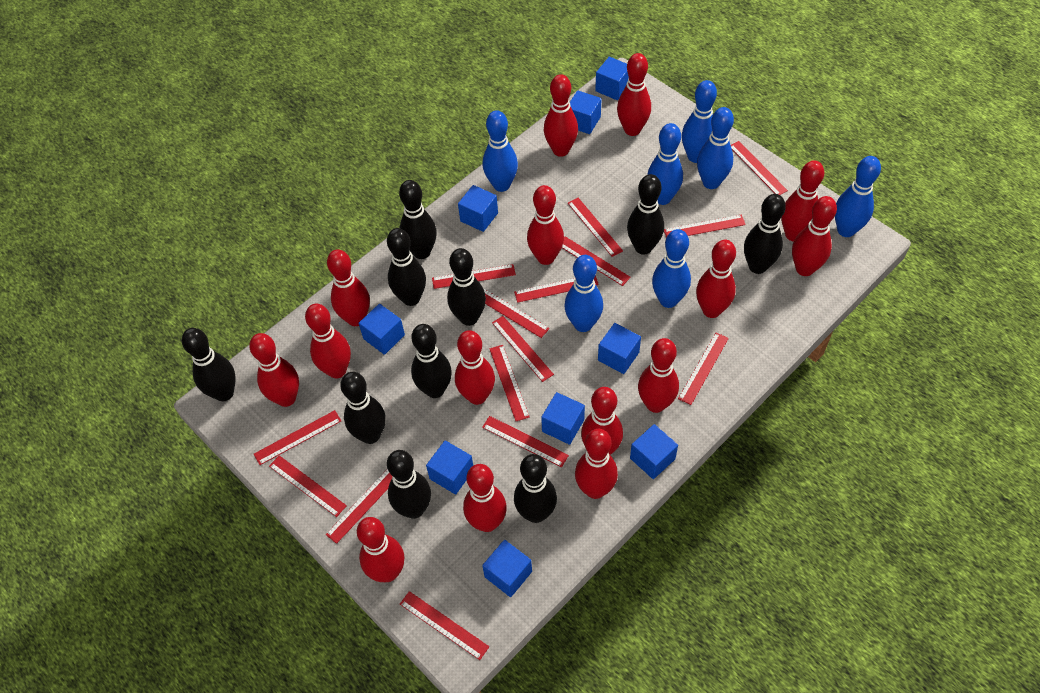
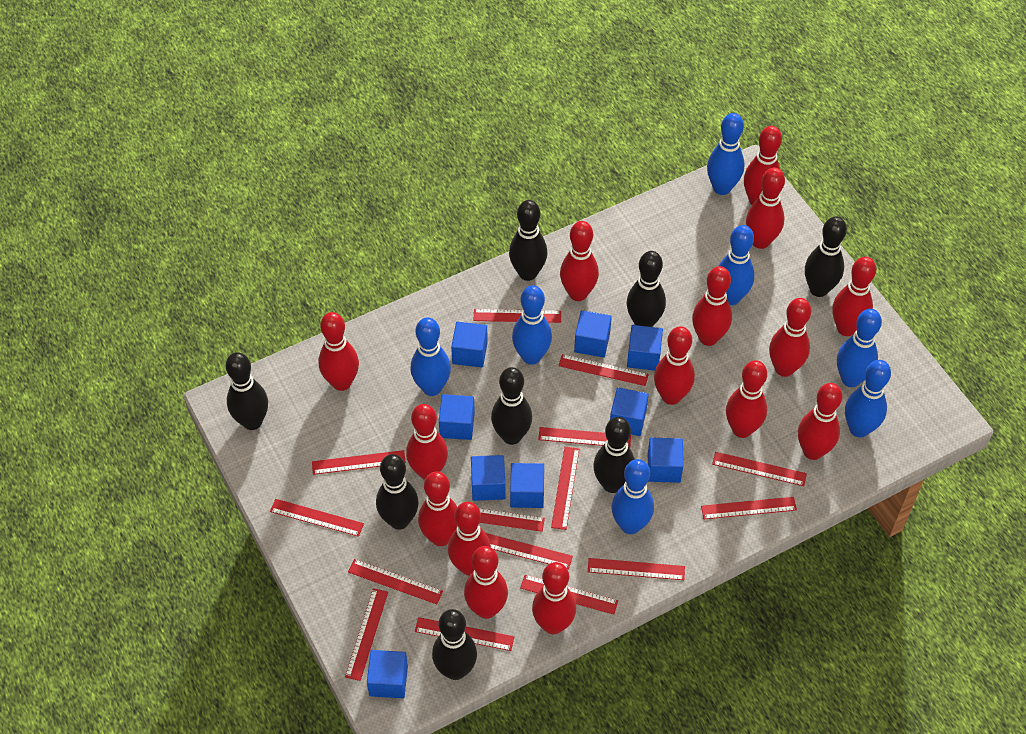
black bowling pin: [182,328,236,401] [340,372,386,444] [387,228,426,306] [387,450,431,519] [399,180,437,259] [411,324,452,398] [447,248,486,326] [514,454,557,523] [627,174,664,255] [744,194,786,274] = 10 -> [226,352,268,430] [376,454,419,530] [432,609,477,680] [491,367,532,445] [509,200,547,281] [593,417,635,493] [627,251,666,327] [805,216,847,297] = 8

